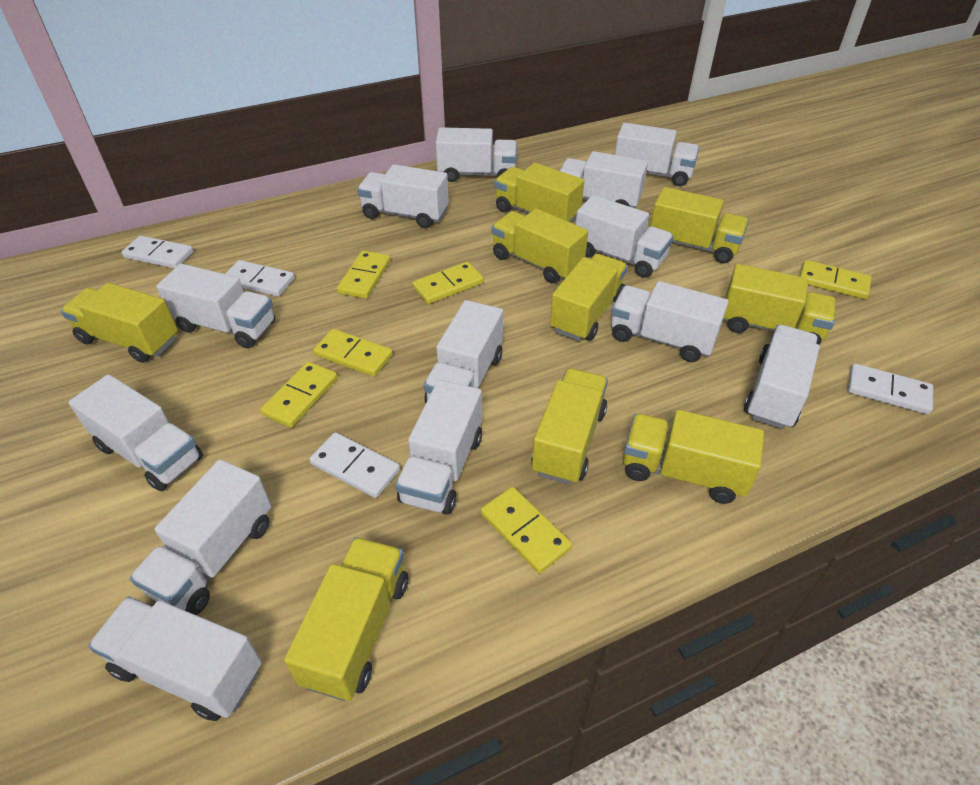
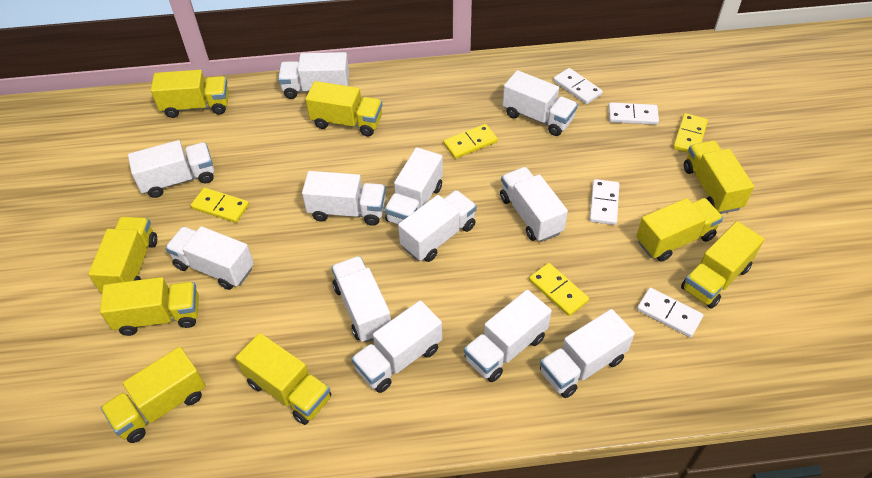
white truck: [69,374,203,491] [88,597,262,721] [130,459,271,615] [156,264,275,349] [357,165,449,228] [395,380,482,515] [424,300,503,403] [436,127,517,182] [559,151,648,209] [576,195,674,278] [611,281,729,362] [615,123,699,186] [744,325,820,429] = 13 -> [128,140,214,198] [165,226,254,290] [278,52,349,99] [302,171,386,226] [331,256,391,343] [351,300,442,393] [385,147,443,224] [398,190,477,262] [464,290,552,382] [500,167,568,242] [503,70,578,136] [540,309,635,398] = 12
yellow domino: [260,362,338,428] [313,329,393,377] [337,251,391,299] [412,261,484,304] [481,487,572,573] [800,260,871,299] = 6 -> [191,188,249,223] [443,124,498,159] [529,263,589,316] [673,113,708,153] = 4

